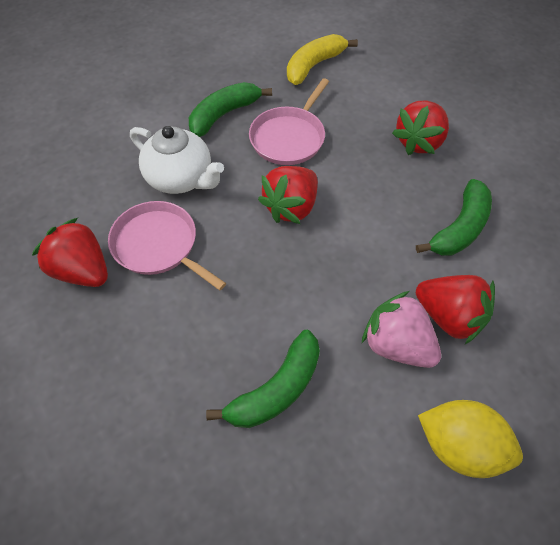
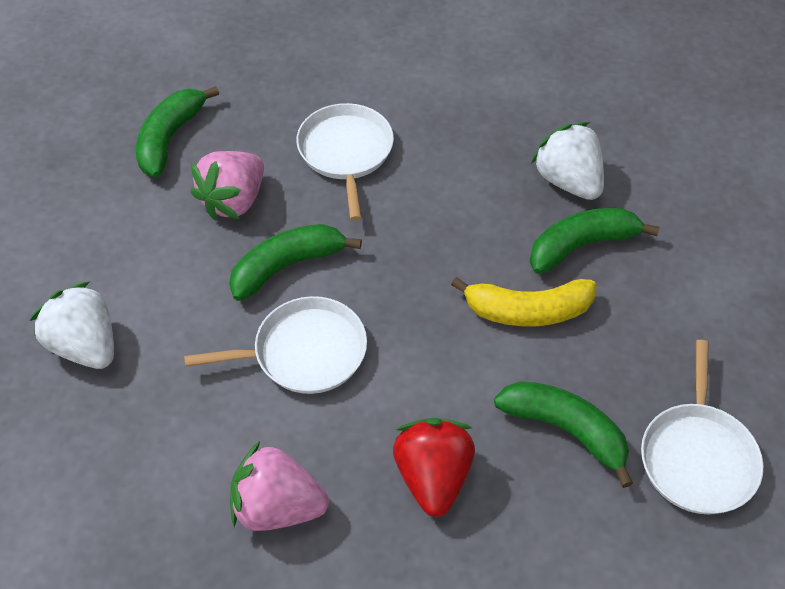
green banana: [189,82,272,137] [206,330,320,428] [416,179,492,256] = 3 -> [136,86,219,177] [229,224,362,301] [494,381,633,488] [530,208,659,274] = 4
pink pan: [108,201,226,290] [249,78,329,165] = 2 -> none = 0
pink strawberry: [362,291,441,368] = 1 -> [191,151,264,220] [230,441,329,531] = 2
red strawberry: [32,218,108,287] [258,166,318,224] [392,100,449,155] [416,275,495,344] = 4 -> [393,418,475,517] = 1
white pan: none = 0 -> [184,296,367,394] [296,103,394,221] [641,340,764,514] = 3
white strawberry: none = 0 -> [29,282,114,369] [531,122,604,200] = 2
white teapot: [130,126,224,194] = 1 -> none = 0
yellow lemon: [418,400,523,478] = 1 -> none = 0

